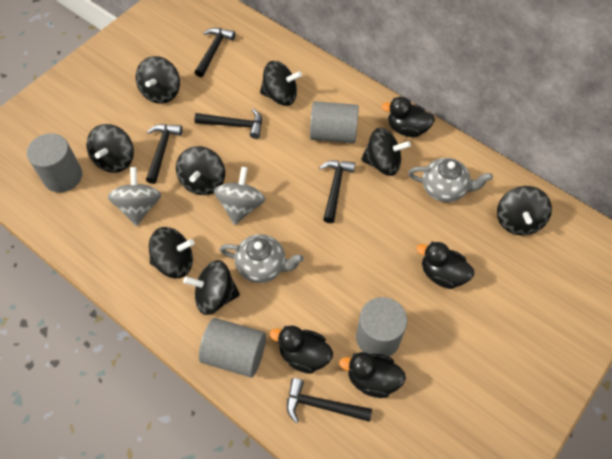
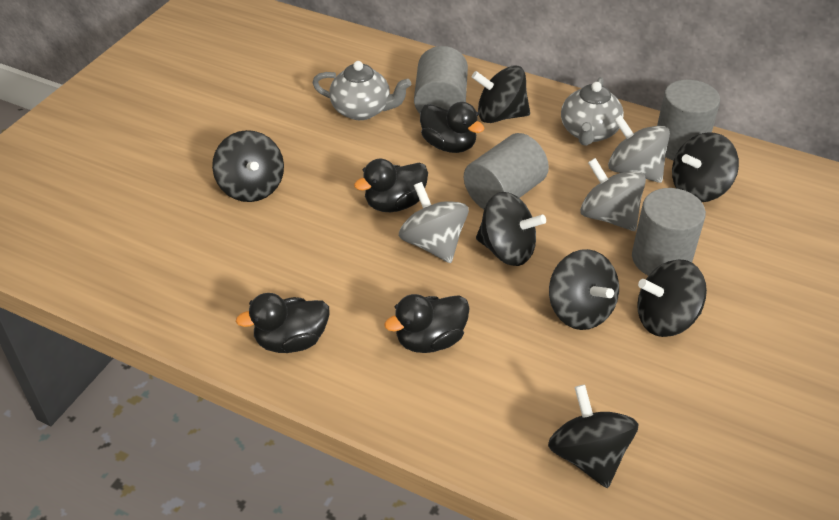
black hammer: [146,124,183,184] [194,108,262,139] [195,28,235,77] [287,378,372,423] [319,160,355,223] = 5 -> none = 0
black spinning top: [87,124,134,173] [136,56,180,104] [149,227,194,278] [176,146,225,195] [183,260,240,315] [260,61,302,106] [361,128,411,176] [497,186,552,236] = 8 -> [212,130,284,202] [472,66,530,123] [476,192,546,266] [548,385,638,488] [549,249,619,330] [637,259,707,337] [672,132,739,202] = 7
grey spinning top: [107,167,161,226] [214,167,265,225] = 2 -> [399,182,469,263] [580,158,646,231] [608,115,670,183] = 3

